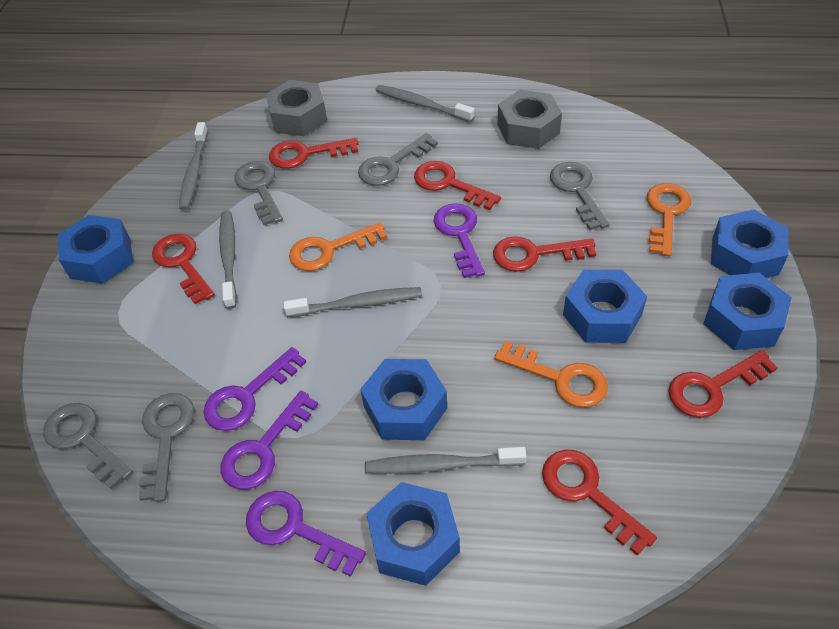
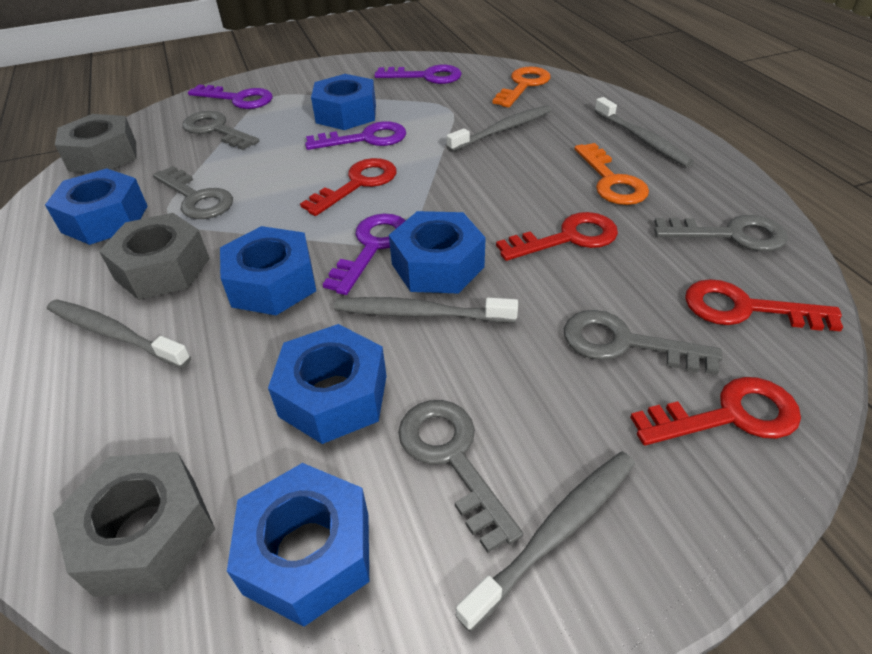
grey nut: [266,80,327,136] [497,90,562,149] = 2 -> [53,452,215,597] [55,114,136,173] [99,213,210,300] = 3
orange key: [289,222,387,271] [494,341,608,407] [647,183,691,256] = 3 -> [492,67,551,108] [574,143,649,205] = 2
red key: [152,233,215,304] [269,138,359,169] [414,161,501,210] [493,236,597,272] [542,449,657,556] [668,350,778,418] = 6 -> [300,158,397,216] [496,212,618,261] [630,377,801,445] [685,279,843,332] = 4

